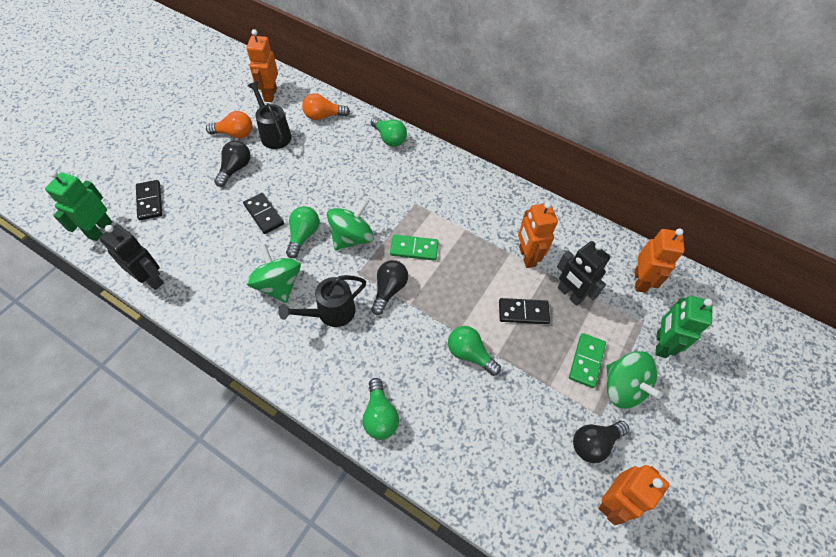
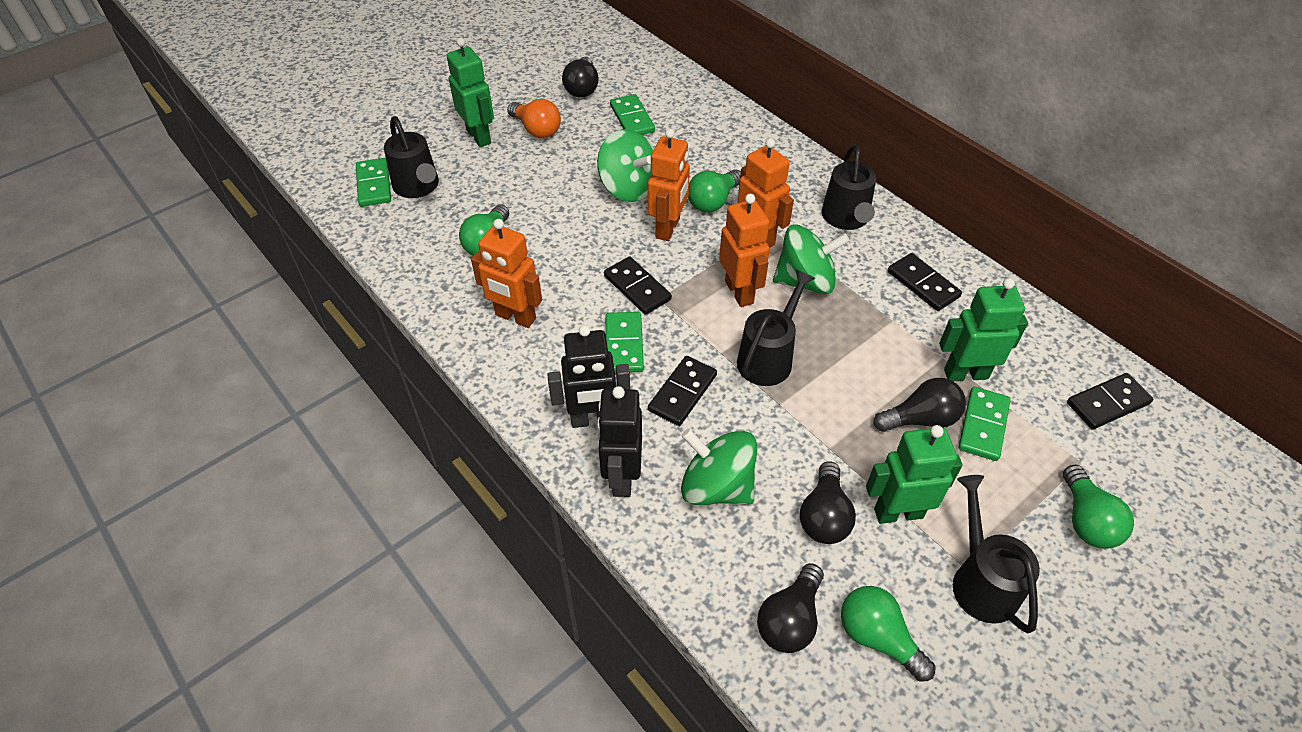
black domino: [136,180,162,220] [243,193,284,234] [499,298,550,324] = 3 -> [604,256,672,315] [648,356,717,426] [888,253,962,311] [1067,373,1153,430] = 4
black light bulb: [214,141,251,187] [371,260,408,315] [573,421,629,463] = 3 -> [562,57,599,98] [757,563,824,653] [800,461,856,544] [874,378,966,432] = 4
black watering can: [247,81,292,149] [278,275,366,327] = 2 -> [384,116,439,198] [737,270,816,386] [822,144,876,230] [953,475,1040,633] = 4
green domino: [390,234,439,261] [569,333,606,388] = 2 -> [356,158,391,207] [606,312,644,373] [610,94,655,135] [958,387,1011,461] = 4
green robot: [45,171,112,241] [656,296,713,358] = 2 -> [447,38,494,147] [866,425,963,524] [939,278,1028,381] = 3
orange light bulb: [206,111,252,138] [302,93,350,120] = 2 -> [507,99,561,138] = 1

